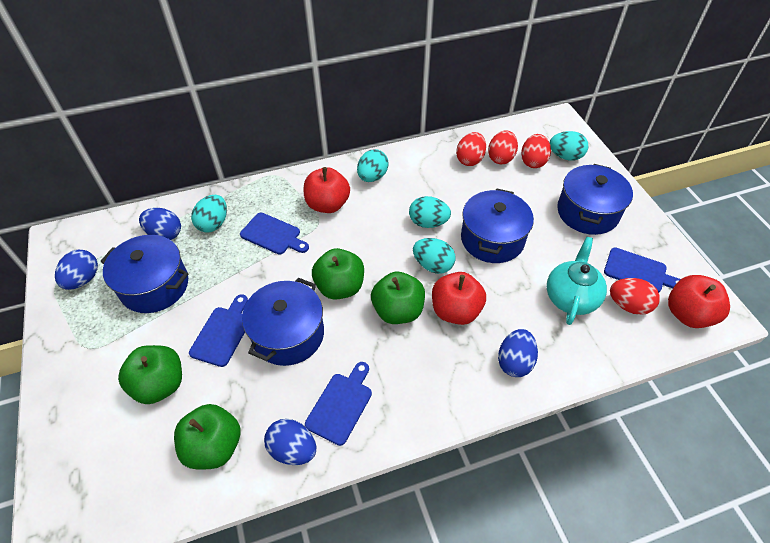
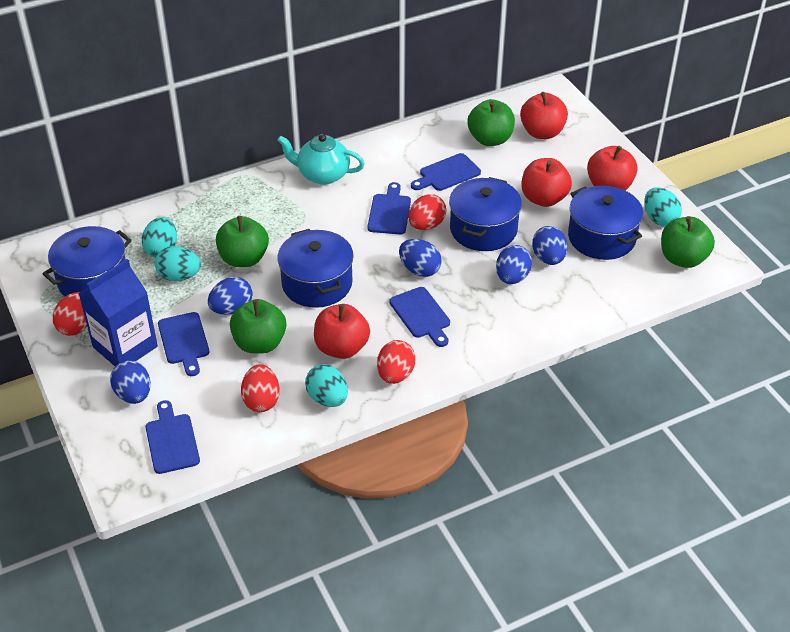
blue carton: none = 0 -> [78,259,158,366] = 1
blue cutting board: [189,294,248,367] [240,213,309,254] [305,362,372,446] [604,248,680,293] = 4 -> [145,400,200,474] [158,312,210,376] [367,182,411,234] [389,287,450,347] [411,153,481,191] = 5
blue egg: [55,250,98,290] [139,208,181,240] [264,419,316,465] [498,329,538,377] = 4 -> [110,360,151,404] [208,277,253,315] [399,239,442,277] [496,245,532,284] [532,226,568,265] = 5
red apple: [304,167,350,213] [432,272,486,325] [668,275,730,328] = 3 -> [314,304,370,359] [520,92,568,139] [522,158,572,207] [587,146,638,190] = 4
turquoise egg: [191,195,227,233] [357,149,388,182] [409,196,451,228] [413,238,455,274] [550,131,588,161] = 5 -> [142,217,177,258] [155,246,201,281] [305,364,348,407] [644,187,682,226] = 4

